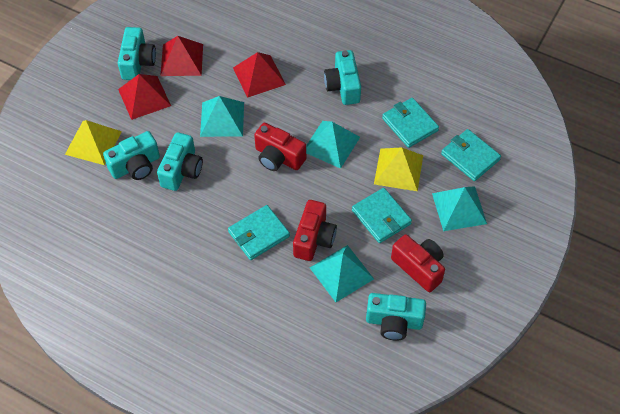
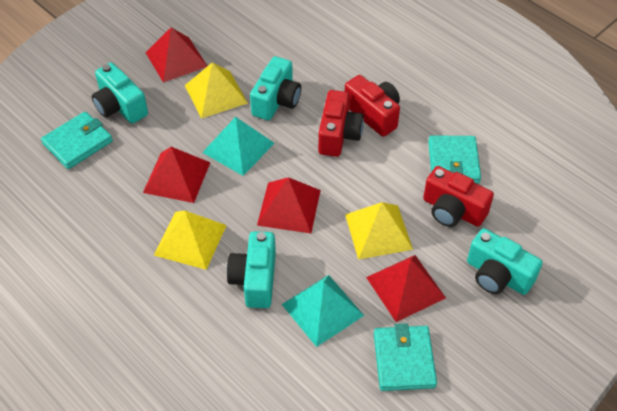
red pyramid: [118,74,171,120] [160,36,203,76] [233,52,286,98] = 3 -> [143,147,210,203] [145,27,207,83] [257,177,321,233] [366,255,446,322] = 4
turquoise camera: [103,131,160,180] [118,27,156,80] [157,132,203,191] [324,50,361,105] [366,293,426,341] = 5 -> [92,63,148,124] [227,231,276,308] [250,56,301,120] [467,228,543,295] = 4
turquoise pyramid: [200,96,244,137] [306,121,360,169] [310,245,374,302] [432,186,487,231] = 4 -> [202,117,274,176] [282,275,364,347] = 2
turquoise wallet: [228,205,290,260] [352,188,412,243] [382,98,439,148] [441,129,501,181] = 4 -> [41,111,113,169] [374,323,437,391] [428,135,481,184] = 3
yellow pyramid: [65,120,122,165] [374,147,423,191] = 2 -> [154,211,227,270] [184,63,248,119] [345,202,413,260] = 3

